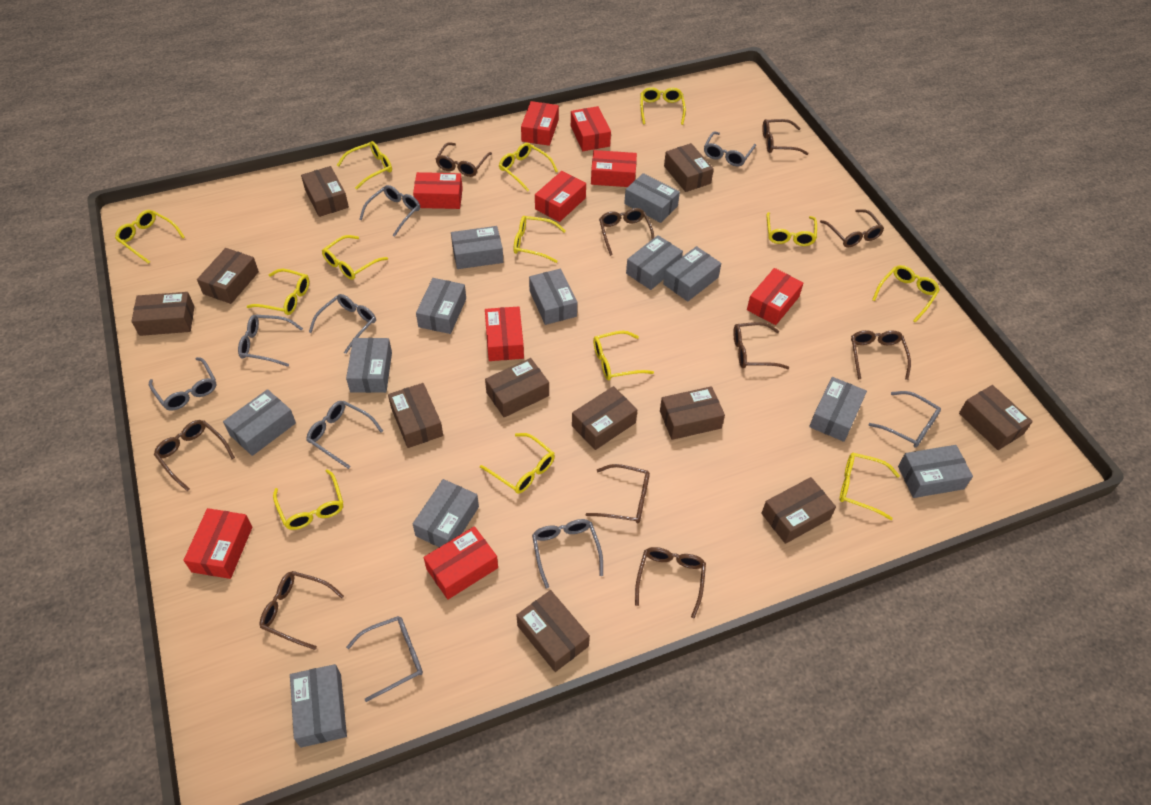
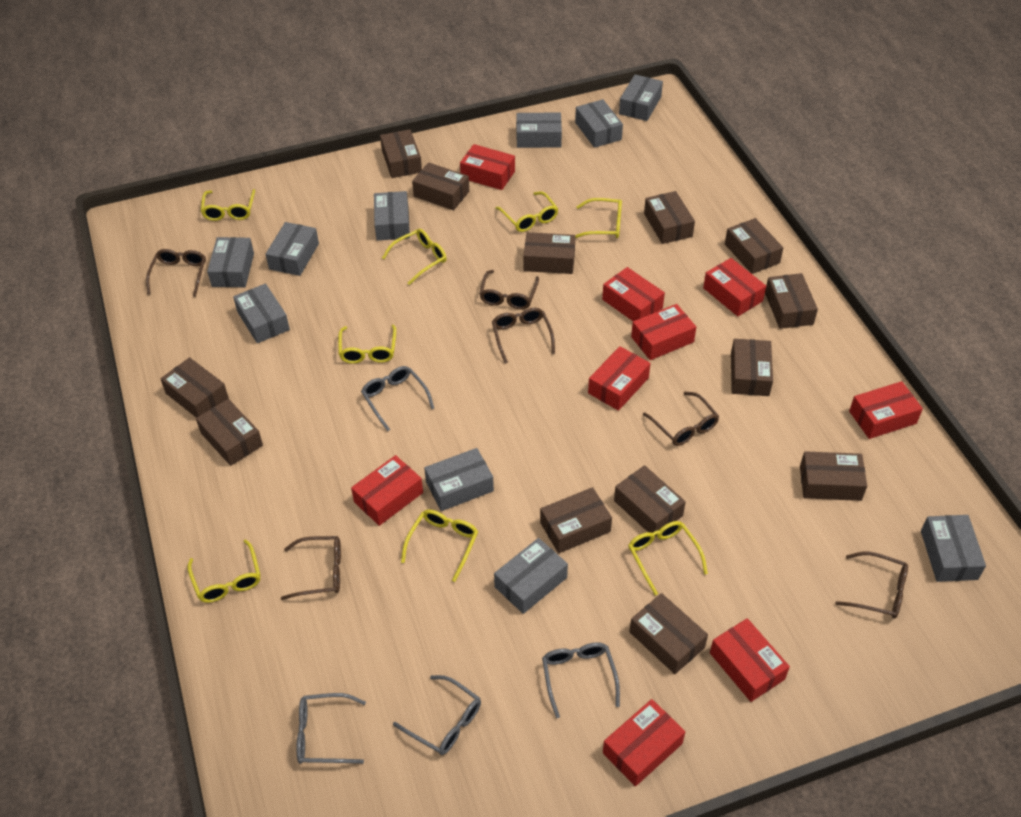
brown box: [131,292,195,336] [197,248,259,304] [301,166,349,217] [388,383,443,448] [485,358,549,417] [517,590,590,672] [572,386,637,450] [660,386,725,440] [664,143,714,192] [761,477,836,544] [959,385,1033,450] = 11 -> [160,357,229,418] [196,399,263,466] [380,129,422,178] [412,162,469,210] [524,232,575,274] [540,487,612,553] [614,465,686,537] [629,593,708,674] [644,191,695,244] [725,218,783,274] [731,339,773,396] [765,273,818,329] [800,451,867,501] = 13
brown glasses: [154,420,235,491] [260,571,344,650] [436,142,492,177] [585,464,650,523] [599,208,654,256] [635,547,706,618] [733,322,789,369] [762,119,809,155] [820,209,884,248] [851,330,911,380] = 10 -> [146,249,206,297] [281,536,341,600] [479,270,539,309] [492,308,555,364] [643,392,719,446] [835,552,908,618] = 6
grey box: [223,389,296,456] [290,664,347,748] [346,338,392,393] [413,479,479,547] [416,278,466,334] [451,226,503,269] [529,269,577,325] [624,173,680,223] [626,235,683,290] [663,246,721,301] [809,377,867,442] [898,445,973,498] = 12 -> [207,237,254,287] [233,284,290,343] [266,222,319,276] [374,191,410,241] [424,448,494,511] [494,538,568,614] [516,112,562,148] [575,99,623,148] [619,74,663,121] [921,515,986,582] = 10
grey glasses: [149,357,216,411] [238,315,303,367] [306,401,383,469] [309,294,376,354] [346,616,423,702] [359,185,420,237] [532,519,603,588] [704,131,756,166] [869,391,941,448] = 9 -> [296,693,366,764] [361,366,434,431] [393,675,481,755] [542,642,620,718] = 4
yellow glasses: [115,210,185,264] [247,269,309,315] [273,469,343,530] [322,235,388,280] [337,141,392,190] [480,433,555,494] [499,143,558,192] [514,216,566,263] [593,331,654,380] [640,87,686,125] [766,212,817,246] [839,453,900,520] [872,265,940,323] = 13 -> [187,539,260,603] [201,189,255,221] [338,325,396,364] [382,229,447,285] [401,509,478,582] [496,191,558,232] [575,198,622,238] [628,521,708,596] = 8

